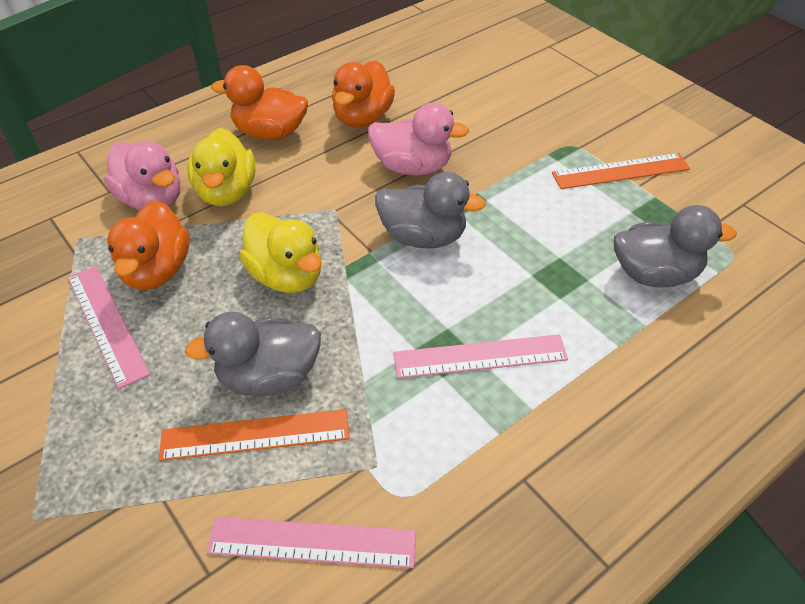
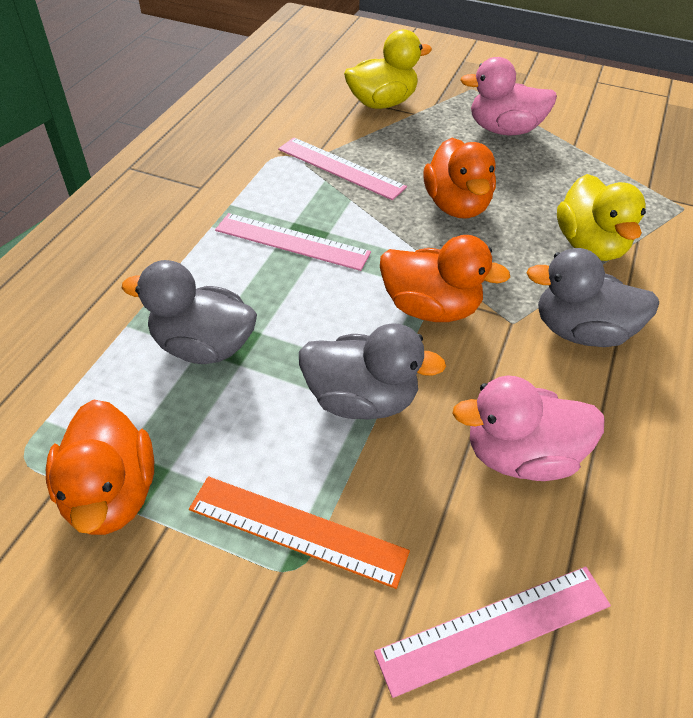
orange ruler: [159,409,349,461] [552,153,690,189] = 2 -> [189,476,410,589] = 1

